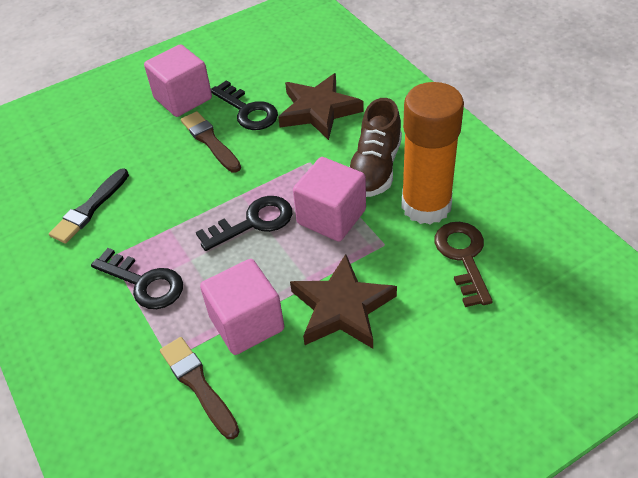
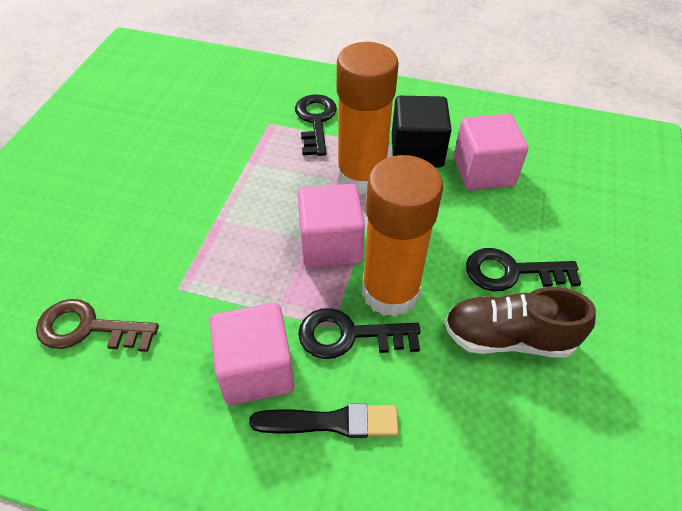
black cube: none = 0 -> [392,96,452,168] = 1
brown brush: [160,337,240,439] [181,111,241,173] = 2 -> none = 0
brown star: [278,73,364,140] [290,254,397,349] = 2 -> none = 0
orange glue stick: [401,82,464,224] = 1 -> [337,42,399,195] [362,155,443,317] = 2

